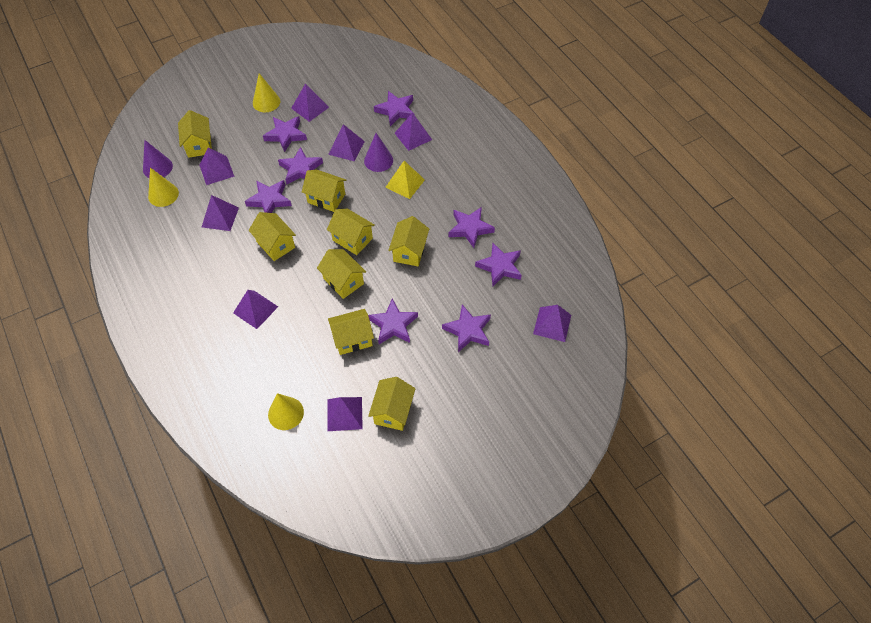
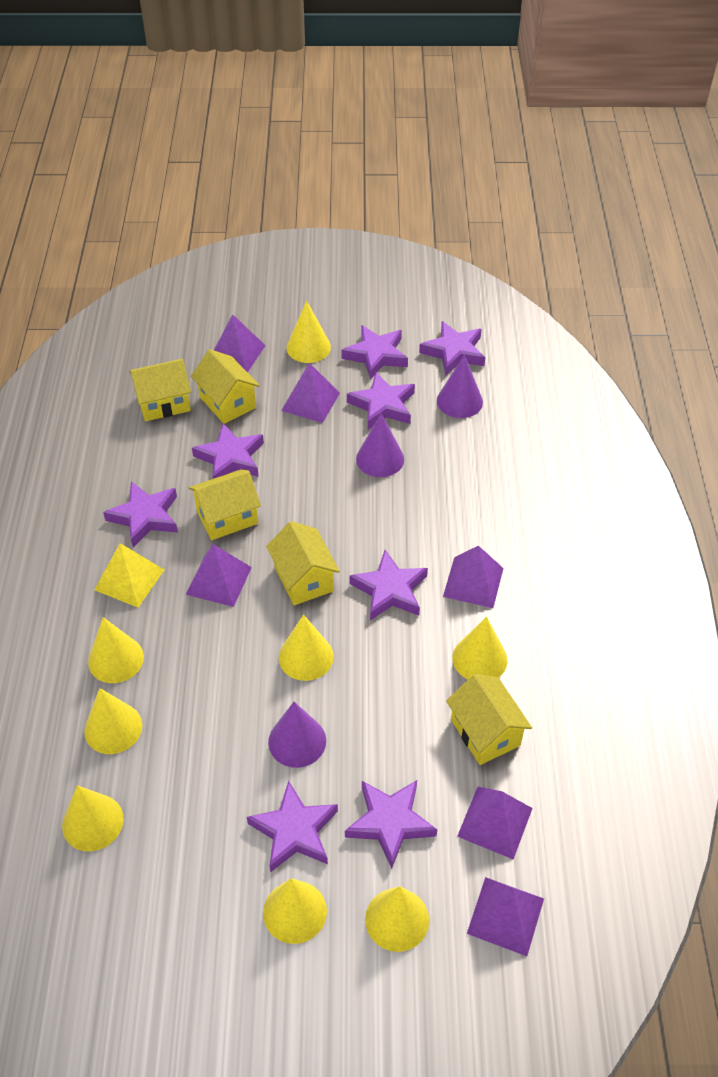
purple cone: [143,140,173,178] [364,133,393,172] = 2 -> [268,702,326,768] [356,413,404,477] [437,355,483,418] = 3
purple pyramid: [199,147,235,185] [202,195,239,231] [233,290,278,329] [291,83,329,122] [328,124,365,161] [328,397,363,431] [395,112,432,151] [533,305,571,342] = 8 -> [186,544,252,607] [214,314,266,373] [281,363,340,423] [443,546,503,608] [457,787,533,859] [467,877,544,956] = 6
yellow cone: [148,168,179,207] [253,73,280,112] [268,393,304,430] = 3 -> [62,785,124,851] [84,688,142,754] [88,617,144,683] [263,878,327,944] [279,615,334,681] [286,300,331,363] [365,886,429,952] [452,617,508,679] = 8
yellow house: [178,110,212,158] [249,212,296,261] [302,169,346,212] [317,249,366,299] [327,209,375,255] [328,309,374,355] [368,377,415,431] [388,216,429,266] = 8 -> [129,359,191,421] [189,469,261,540] [191,349,260,424] [266,521,340,605] [446,674,532,765] = 5

